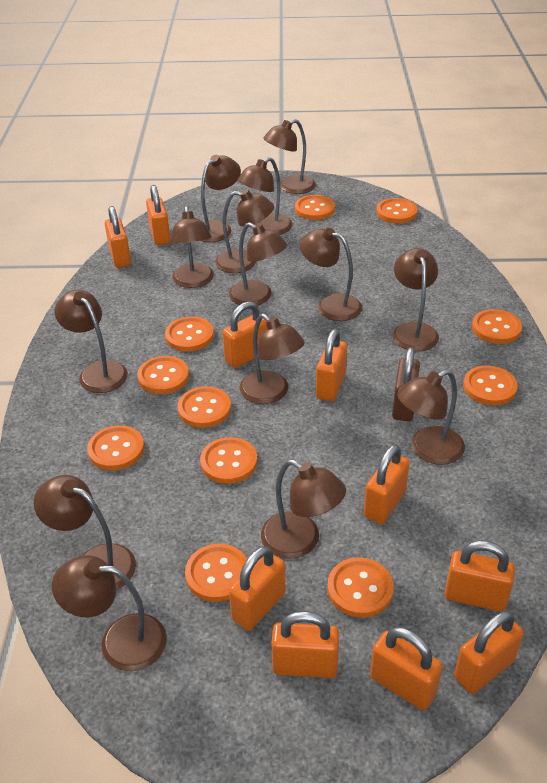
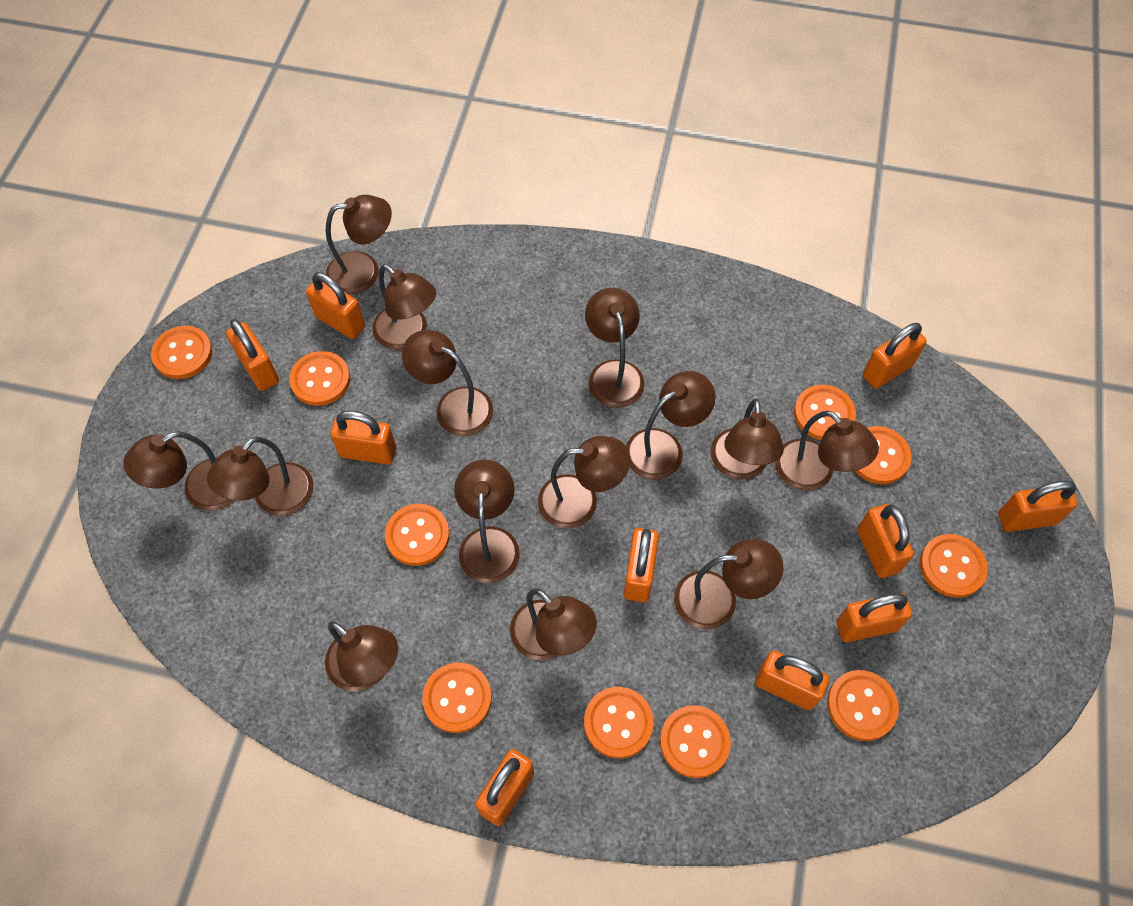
brown padlock: [392,347,420,421] = 1 -> none = 0
orange button: [87,425,144,471] [137,356,189,394] [165,317,214,352] [178,386,231,428] [185,544,247,602] [200,437,257,484] [295,195,335,220] [327,557,394,618] [376,198,417,223] [463,365,518,405] [472,309,522,344] = 11 -> [151,326,213,379] [289,351,350,406] [385,504,450,566] [422,663,492,733] [584,687,654,759] [660,705,731,778] [794,385,856,440] [827,670,899,741] [855,426,912,484] [920,534,988,598] = 10

